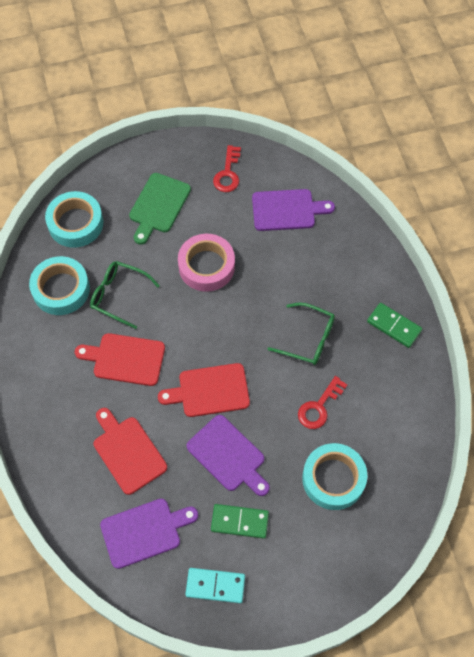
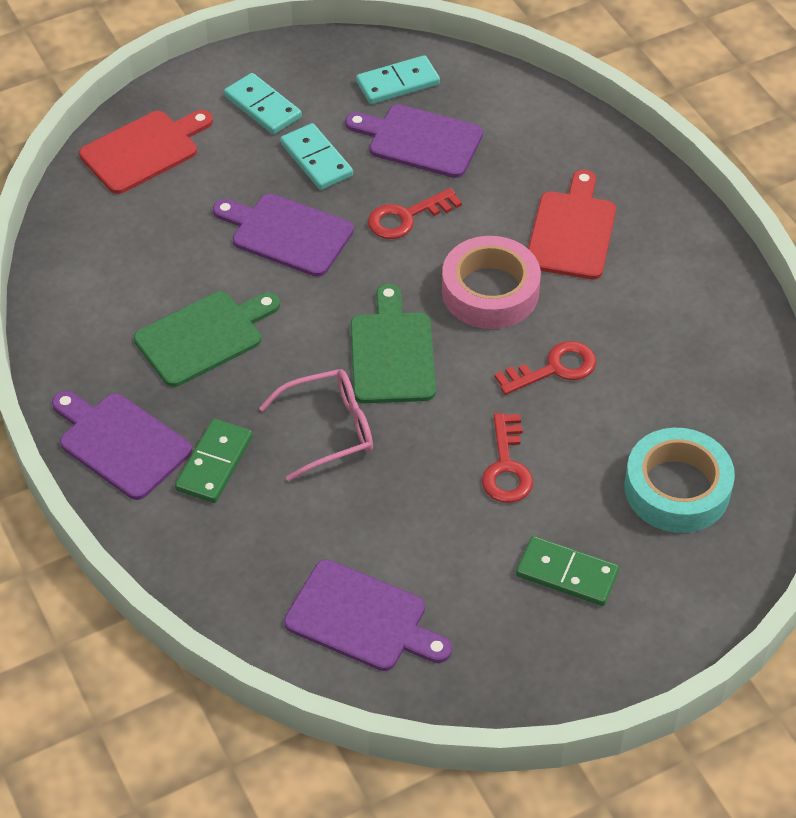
green cutting board: [129,173,191,245] = 1 -> [134,291,280,387] [350,284,436,403] = 2
green glasses: [90,261,160,329] [268,302,335,365] = 2 -> none = 0
pink glasses: none = 0 -> [259,369,373,481] = 1
purple cutting board: [100,499,198,569] [186,415,270,496] [252,189,335,231] = 3 -> [52,391,192,500] [213,193,354,277] [284,560,452,671] [345,104,483,178] = 4
red cutting board: [75,333,165,386] [94,408,167,495] [158,363,250,417] = 3 -> [79,110,213,194] [528,170,616,280] = 2
red key: [213,145,241,192] [298,376,347,429] = 2 -> [368,188,462,239] [482,413,533,503] [494,341,596,395] = 3
turquoise domino: [185,568,245,603] = 1 -> [224,73,302,134] [280,123,353,190] [356,55,440,104] = 3
turquoise tape: [29,256,90,315] [45,191,103,248] [302,443,367,510] = 3 -> [624,428,735,533] = 1

